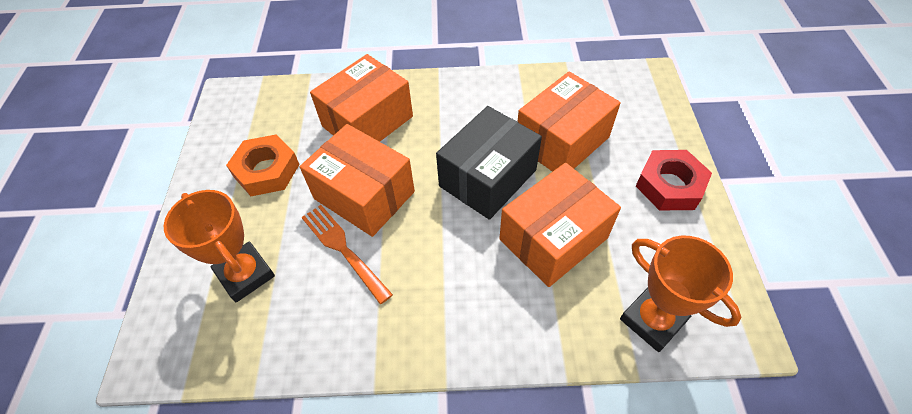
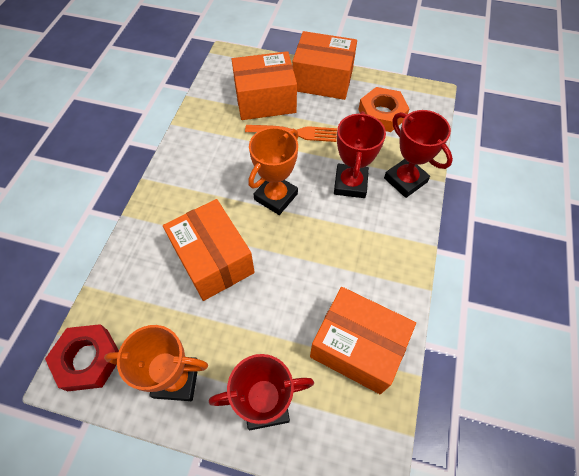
black box: [436,106,542,220] = 1 -> none = 0
red trophy: none = 0 -> [209,354,314,430] [334,111,386,198] [384,110,453,198] = 3

